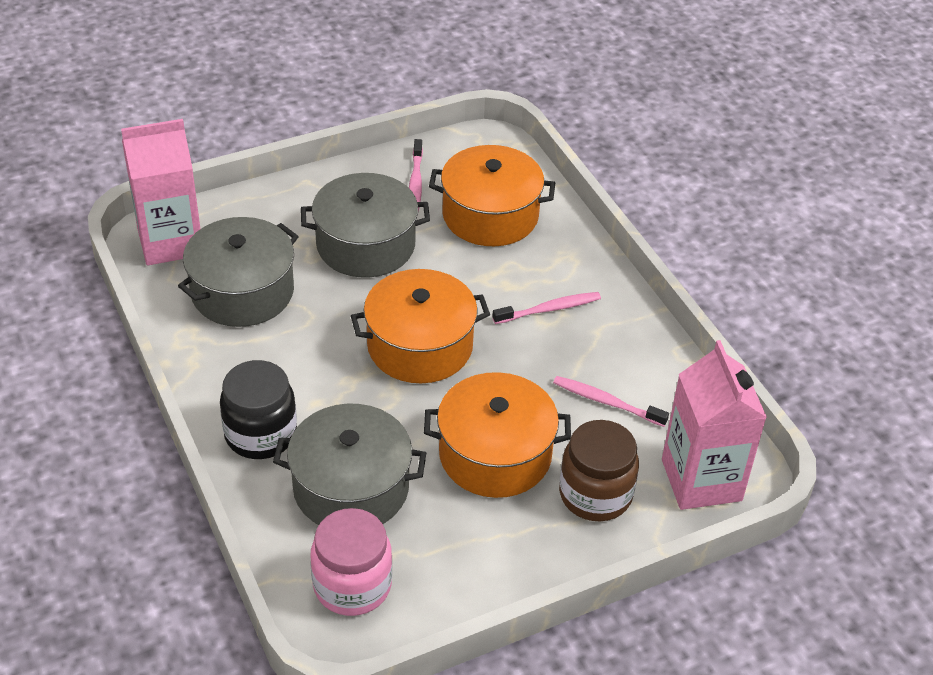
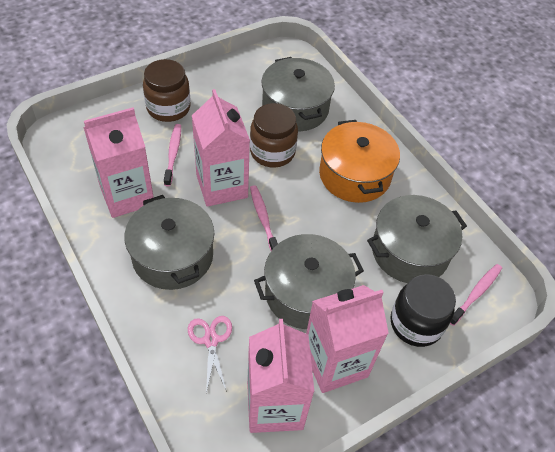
brown jar: [559,420,639,521] = 1 -> [143,59,191,122] [250,103,298,167] = 2
grey pot: [178,217,299,327] [273,404,426,525] [301,173,430,278] = 3 -> [124,195,214,290] [254,234,364,329] [262,57,335,131] [367,195,467,283] = 4
orange pot: [351,269,490,383] [424,372,571,498] [429,145,555,246] = 3 -> [319,120,400,203] = 1
pink carton: [121,119,200,266] [662,340,767,510] = 2 -> [84,107,154,218] [192,89,250,207] [247,319,314,433] [306,285,389,393] = 4
pink jar: [311,508,392,616] = 1 -> none = 0
pink scissors: none = 0 -> [188,316,232,393] = 1

